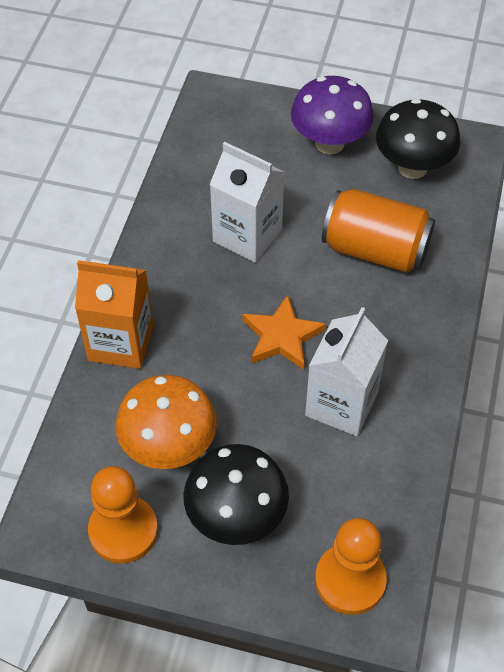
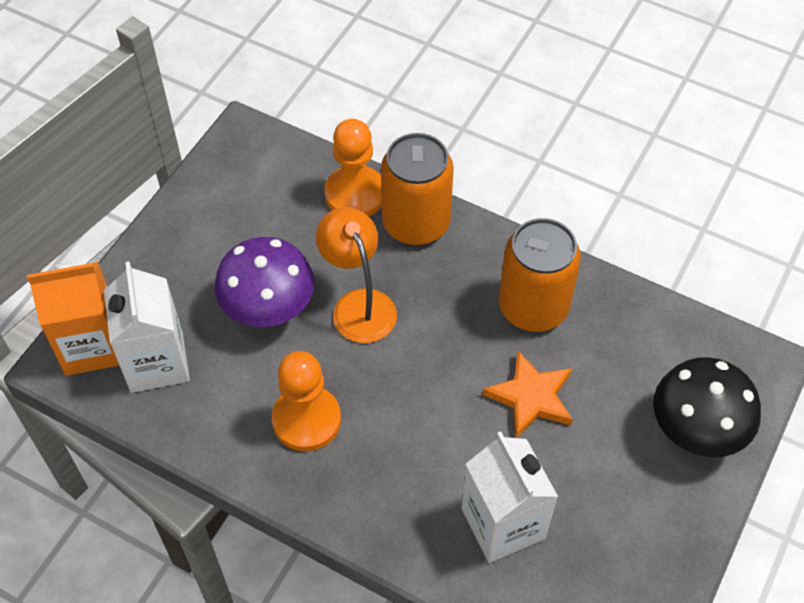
black mushroom: [183,444,289,545] [376,98,461,179] = 2 -> [653,357,761,457] = 1
orange can: [322,189,435,273] = 1 -> [381,133,454,245] [499,218,581,332] = 2
orange lamp: none = 0 -> [316,207,397,343] = 1
orange mushroom: [116,375,217,469] = 1 -> none = 0

